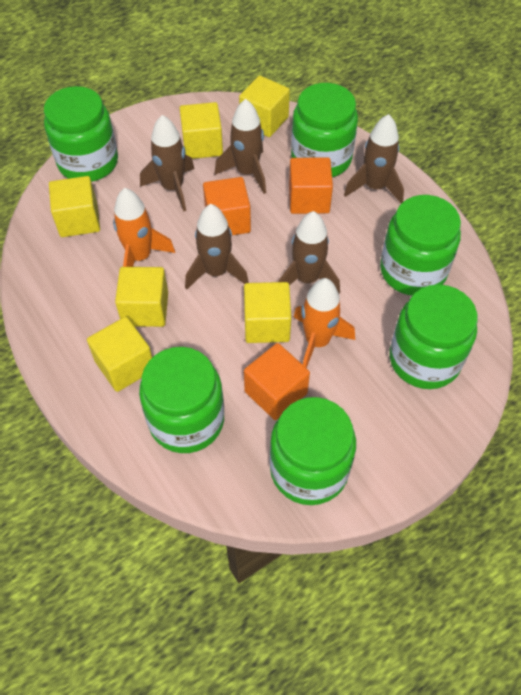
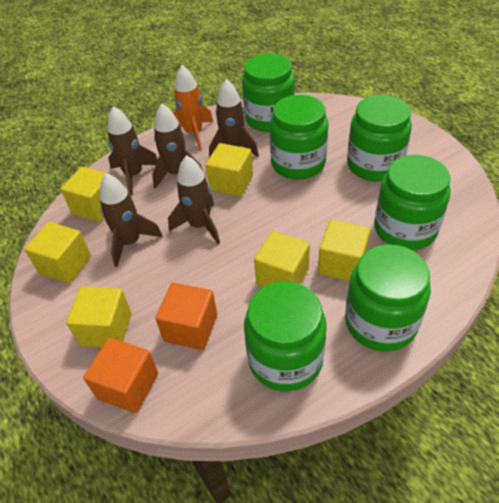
orange cube: [203,177,251,235] [244,343,310,420] [289,157,333,214] = 3 -> [83,338,158,413] [155,283,217,350] = 2
orange rocket: [113,188,175,267] [294,278,355,368] = 2 -> [173,65,213,150] = 1

